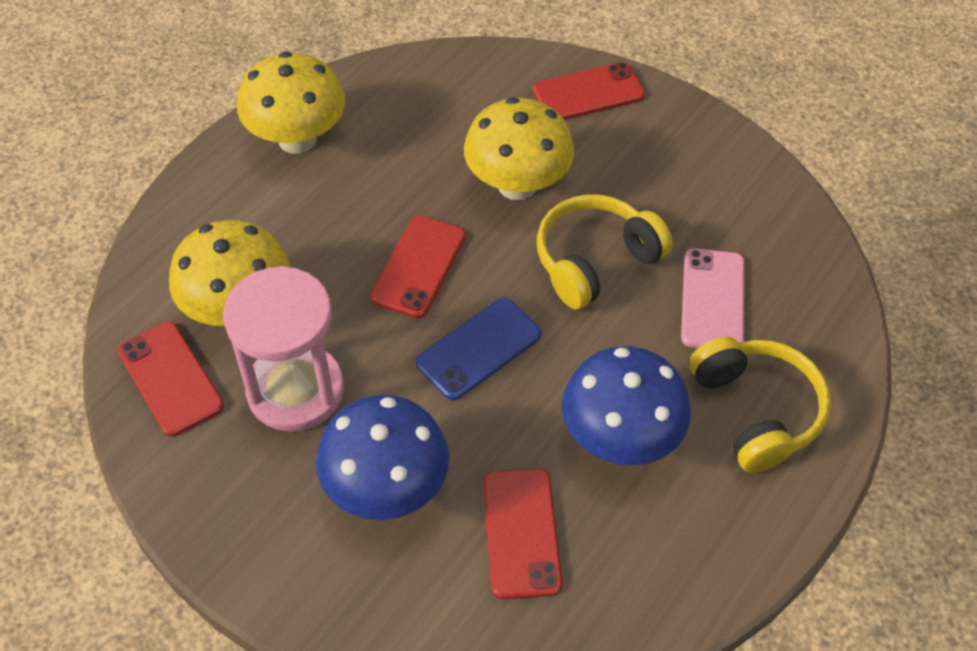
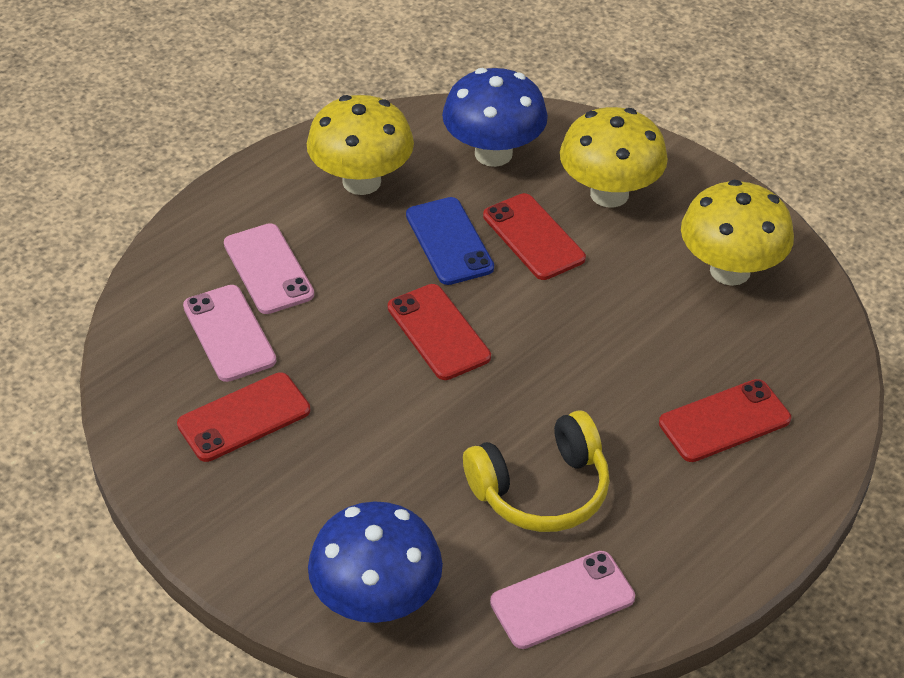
pink hourglass: [223,266,344,432] = 1 -> none = 0
pink phone: [681,248,745,348] = 1 -> [183,285,276,382] [224,223,314,314] [490,551,635,649] = 3
yellow headphones: [537,194,673,309] [689,337,831,473] = 2 -> [463,410,610,532] = 1

